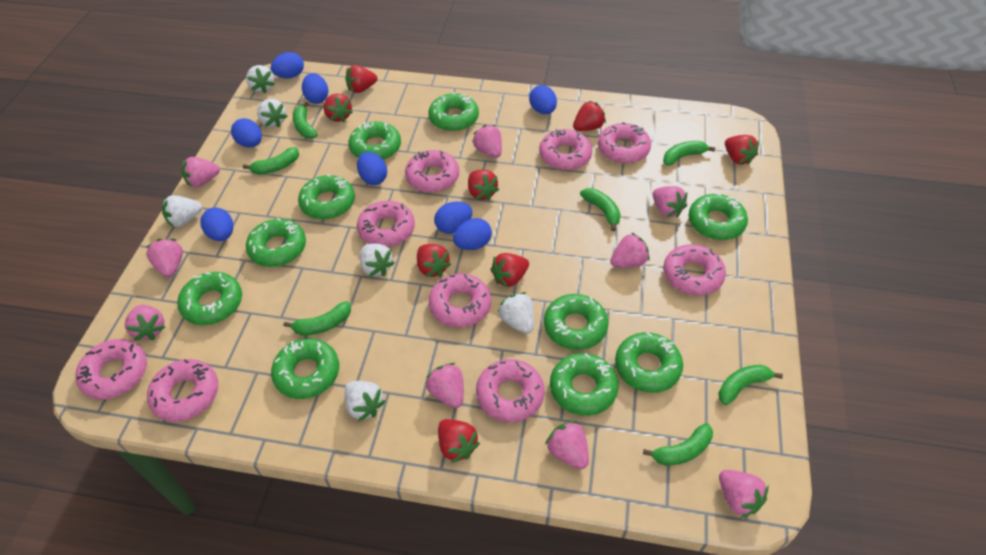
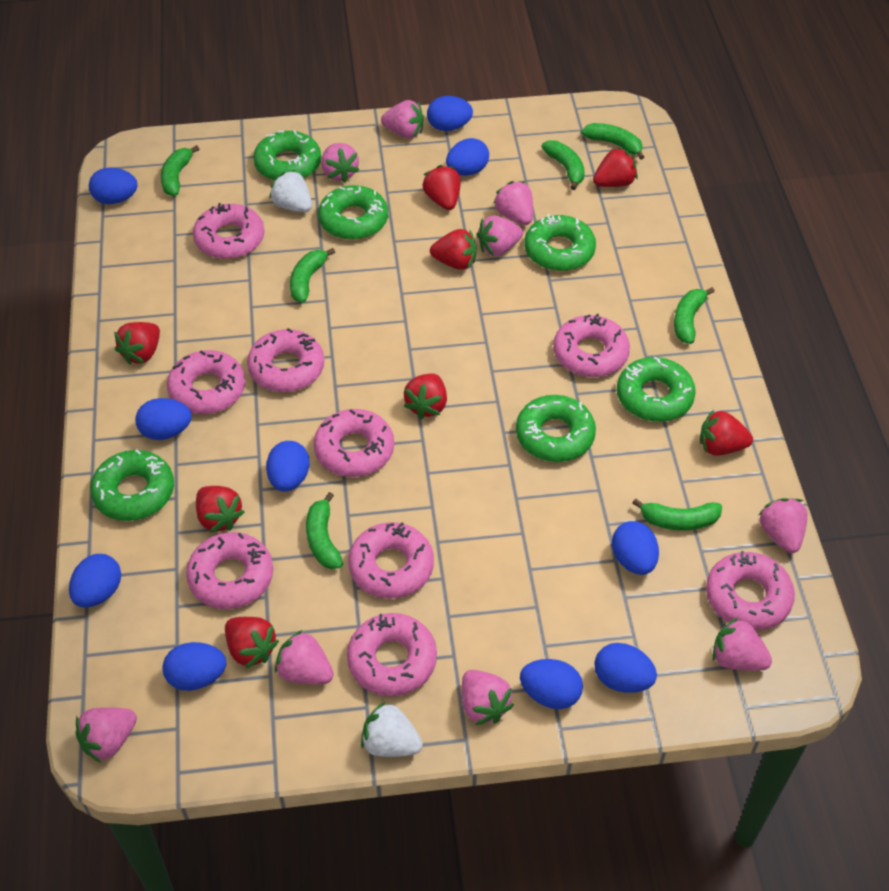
blue egg: [200,207,233,241] [231,118,262,147] [271,52,304,78] [302,73,328,104] [357,152,387,185] [434,202,472,234] [453,218,492,250] [529,85,557,114] = 8 -> [69,554,121,608] [89,168,138,204] [135,398,192,440] [162,642,226,691] [266,441,310,492] [427,96,473,131] [446,138,489,176] [520,659,583,709] [594,643,657,693] [612,521,659,575] = 10
green donut: [177,272,242,325] [246,218,306,267] [271,338,339,399] [298,174,355,219] [348,122,401,160] [428,92,479,131] [544,294,608,350] [550,353,618,416] [615,332,683,393] [688,193,748,240] = 10 -> [90,449,174,521] [253,130,321,181] [318,185,388,240] [516,395,596,462] [524,214,596,271] [617,357,696,422] = 6
white strawberry: [162,195,202,227] [246,65,275,93] [257,99,288,127] [345,381,385,422] [360,243,394,277] [498,292,534,334] = 6 -> [269,170,312,212] [361,702,423,757] = 2

